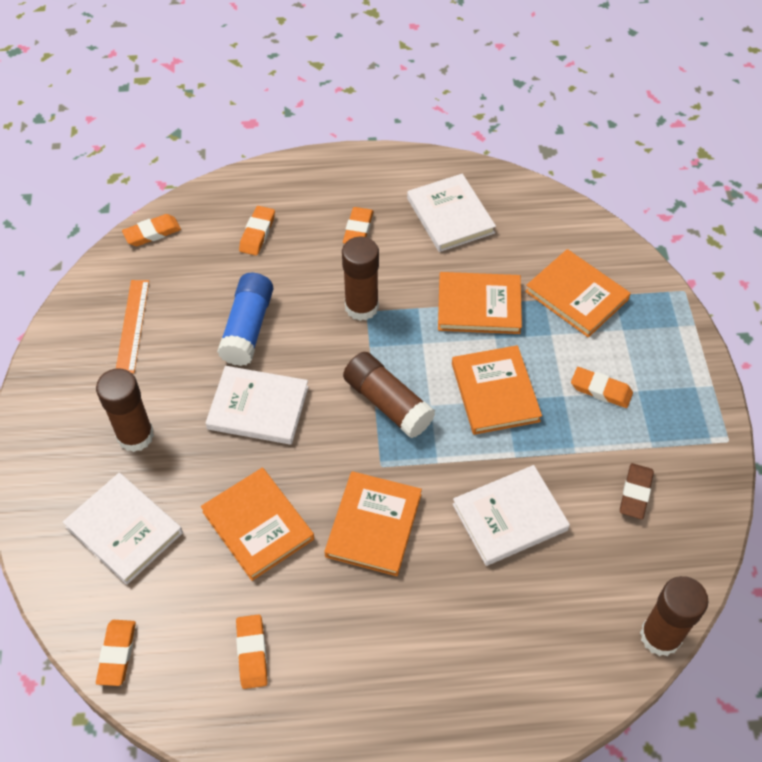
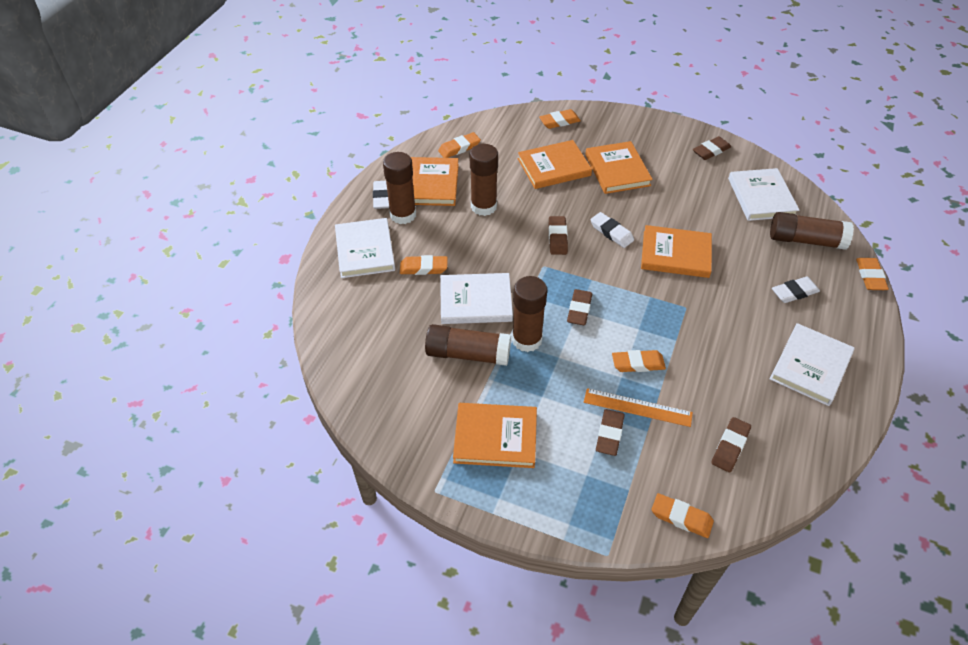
blue glue stick: [217,273,273,366] = 1 -> none = 0
brown eraser: [620,463,654,519] = 1 -> [549,216,568,255] [567,289,592,325] [596,409,625,456] [693,136,731,160] [711,417,751,472] = 5
brown glue stick: [96,368,154,452] [342,237,379,321] [343,352,435,438] [640,576,708,656] = 4 -> [383,152,416,224] [425,324,511,366] [469,144,498,216] [512,276,547,352] [770,212,854,250] = 5
white eraser: none = 0 -> [373,181,389,209] [590,212,634,248] [772,277,820,303] = 3

